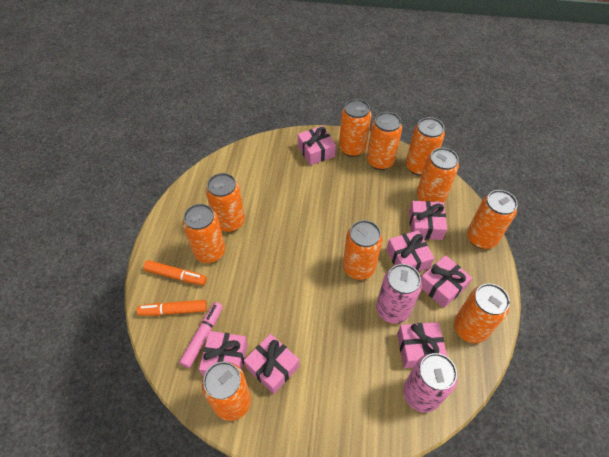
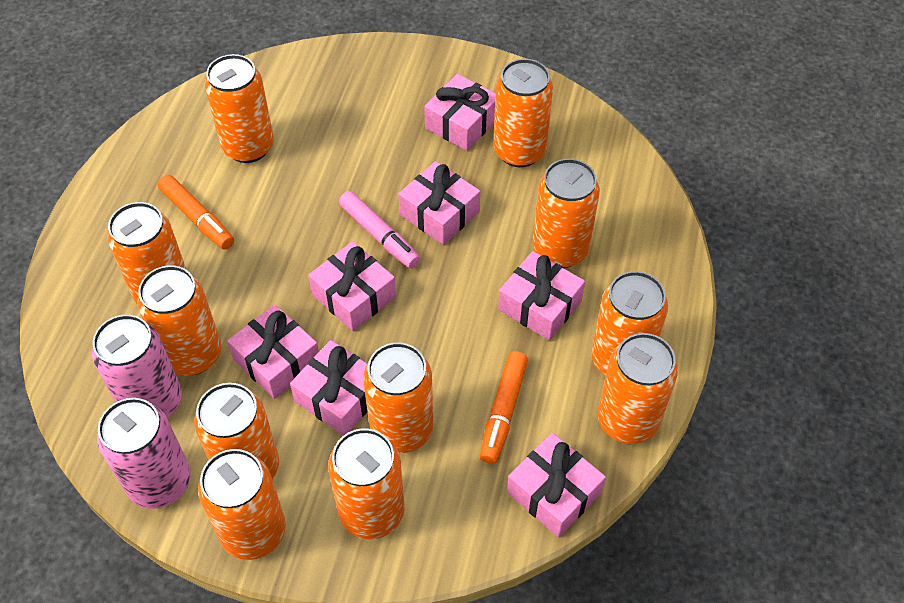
orange can: [183,204,225,263] [202,362,251,421] [206,173,245,232] [339,99,372,157] [343,220,382,280] [367,112,402,170] [406,117,445,176] [417,148,459,202] [454,283,510,343] [467,190,518,249] = 10 -> [107,202,187,305] [137,265,221,376] [194,383,279,479] [198,449,286,560] [205,54,274,163] [328,428,405,539] [363,342,433,453] [493,59,553,167] [533,158,600,268] [591,271,668,376] [598,333,678,444] = 11

